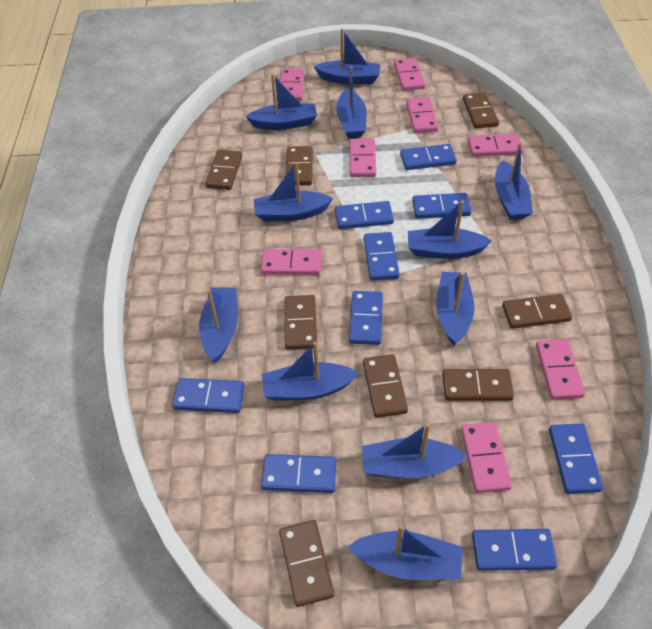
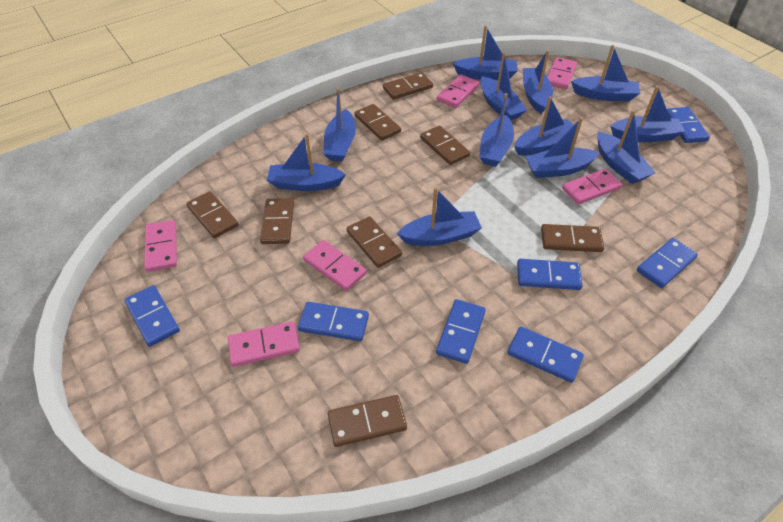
blue boat: [199,287,238,362] [245,74,317,130] [254,162,333,222] [262,342,358,401] [313,28,381,84] [336,66,367,139] [348,524,462,580] [362,423,467,478] [408,200,492,259] [436,272,475,345] [495,142,533,220] = 11 -> [267,133,346,191] [324,88,356,162] [397,187,482,246] [453,25,518,80] [479,93,514,167] [480,52,527,120] [514,97,577,156] [523,50,553,114] [525,117,600,178] [571,45,640,101] [597,110,656,184] [610,86,685,142] = 12
blue domino: [172,378,244,413] [261,454,336,493] [335,201,394,229] [349,291,383,345] [364,232,400,281] [400,144,457,170] [412,193,471,219] [472,529,557,571] [549,423,603,494] = 9 -> [124,285,180,347] [298,302,369,341] [436,299,486,364] [507,327,584,383] [517,259,583,290] [637,238,698,288] [667,107,710,143] = 7
pink domino: [261,249,322,275] [280,69,304,101] [350,139,376,177] [394,58,426,91] [406,97,439,133] [461,422,512,493] [468,134,523,157] [536,339,585,400] = 8 -> [144,220,177,272] [228,322,300,367] [303,240,367,291] [437,75,479,108] [547,57,577,89] [562,168,622,205] = 6

